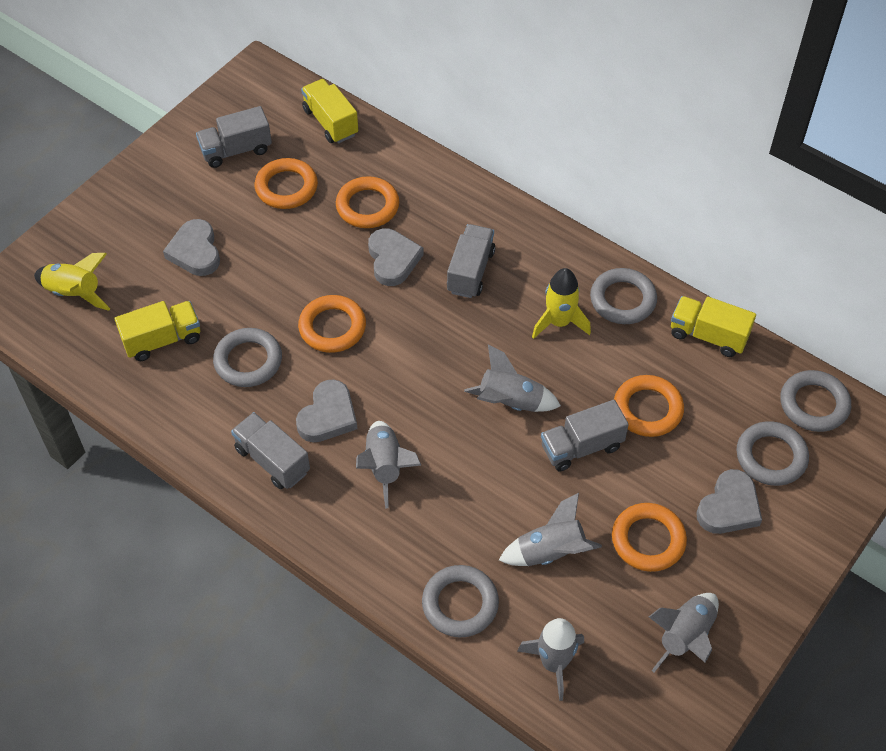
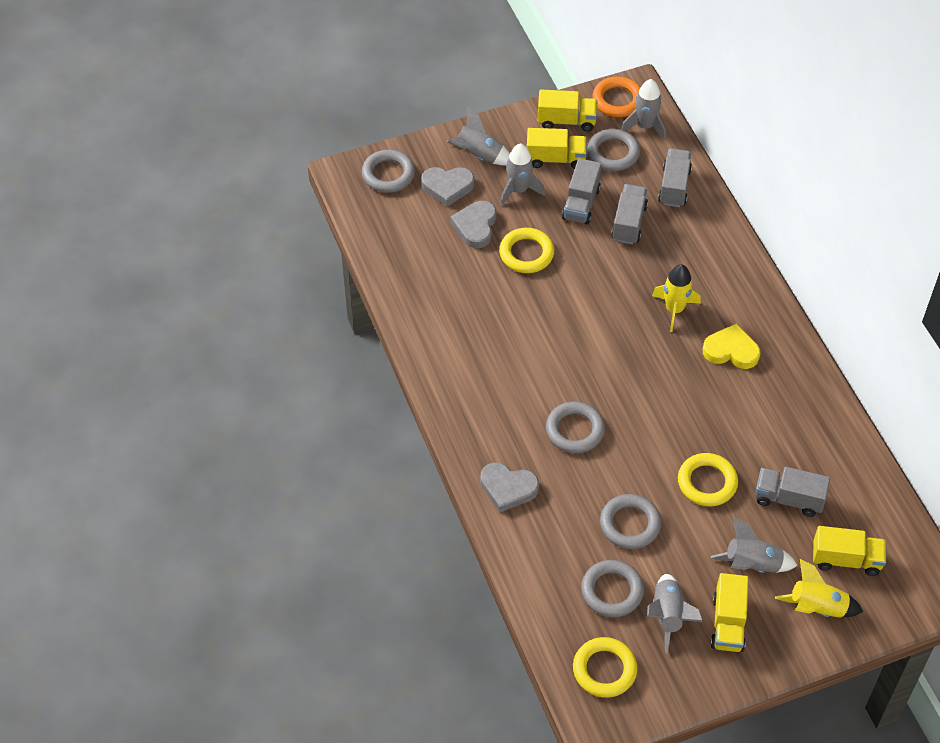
grey heart: [163,219,220,276] [296,379,357,442] [368,228,424,286] [696,469,762,534] = 4 -> [421,167,475,207] [450,201,496,248] [480,462,539,512] = 3
orange ring: [255,158,318,209] [298,295,366,353] [336,176,399,228] [612,503,687,572] [614,375,684,437] = 5 -> [592,77,641,117] = 1
yellow heart: none = 0 -> [703,323,760,369] = 1
yellow ring: none = 0 -> [499,228,554,273] [573,637,637,698] [678,453,738,506] = 3
yellow truck: [114,301,200,361] [301,79,358,143] [671,296,756,357] = 3 -> [527,128,587,169] [538,89,597,132] [710,573,748,652] [813,526,886,576] = 4

